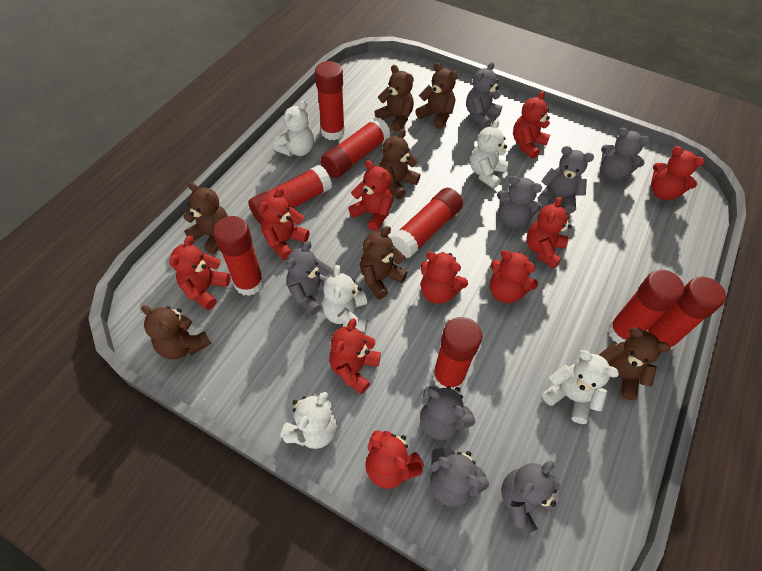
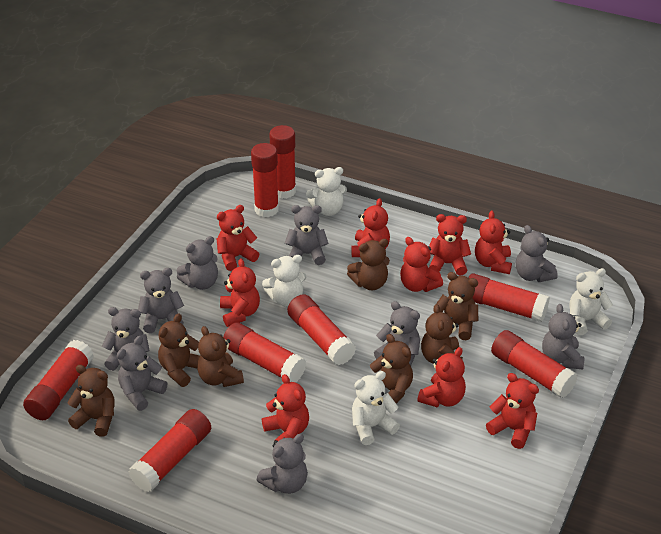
grey teddy bear: [286,241,331,316] [420,386,475,440] [430,448,489,507] [466,62,502,128] [497,176,543,228] [501,461,560,537] [538,146,594,213] [601,128,650,181] = 8 -> [102,307,150,371] [117,336,167,411] [138,268,184,333] [177,236,218,290] [257,434,308,494] [285,205,328,265] [374,301,420,366] [516,225,558,282] [542,304,584,369] = 9
red teddy bear: [169,236,230,310] [259,187,310,260] [329,318,381,394] [348,160,393,231] [365,430,424,489] [421,252,468,304] [490,250,538,303] [513,91,550,159] [526,197,572,269] [651,146,705,200] = 10 -> [216,205,259,271] [220,258,260,327] [262,374,309,441] [351,198,390,257] [400,237,443,292] [417,347,466,408] [429,214,471,276] [475,211,512,274] [486,373,539,449] = 9
white teddy bear: [274,101,314,157] [281,392,337,449] [322,265,368,332] [470,119,509,189] [542,350,619,424] = 5 -> [262,255,306,307] [306,167,347,216] [352,371,400,445] [570,268,613,335] = 4

